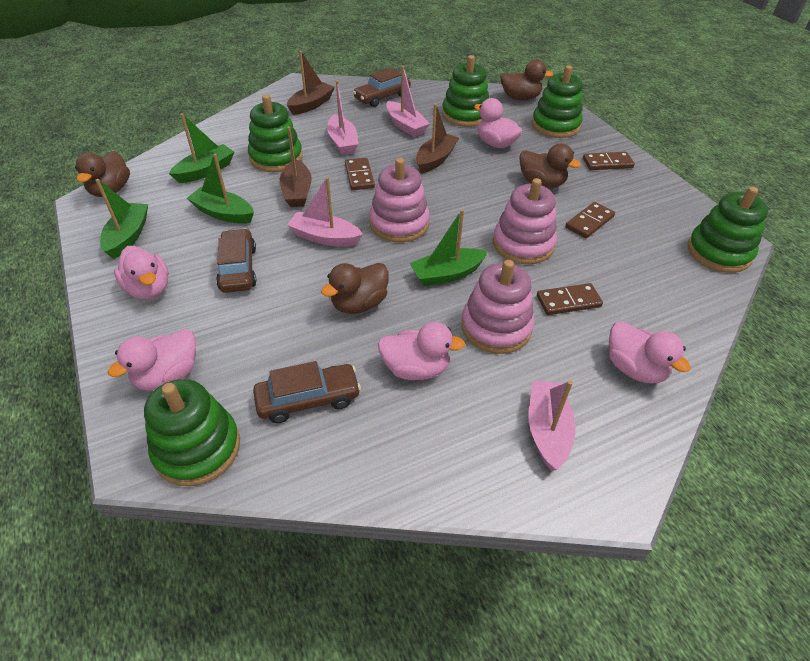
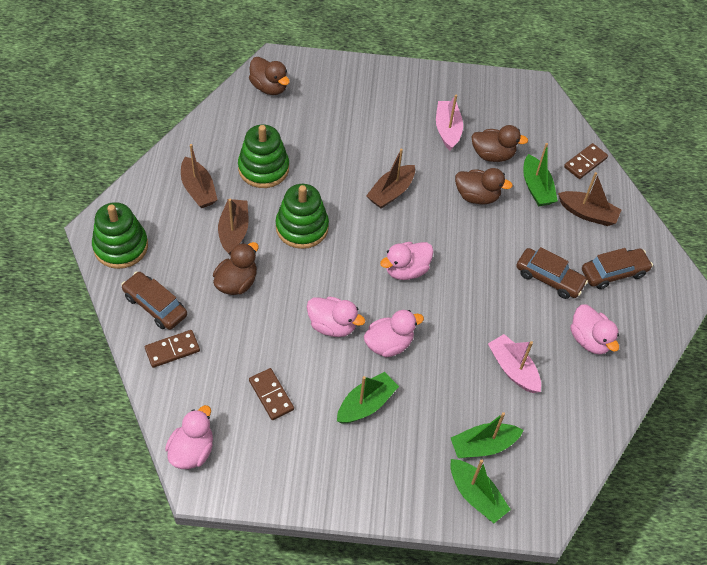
brown boat: [280,126,312,207] [287,51,335,115] [416,104,459,173] = 3 -> [181,144,218,208] [218,199,249,255] [366,148,415,208] [558,172,621,226] = 4
brown domino: [345,158,375,190] [537,283,603,315] [565,202,615,238] [583,152,635,170] = 4 -> [145,330,200,368] [249,368,294,420] [564,143,608,179] = 3
green stacking toy: [144,379,240,486] [248,95,303,172] [442,55,489,127] [532,65,583,138] [687,187,768,273] = 5 -> [92,202,148,269] [238,125,289,188] [276,184,329,249] = 3
pink boat: [287,177,363,247] [327,80,358,155] [386,66,430,137] [528,380,576,471] = 4 -> [436,95,463,150] [488,334,541,393] = 2
pink stacking toy: [369,158,430,242] [461,260,534,354] [493,178,557,265] = 3 -> none = 0

